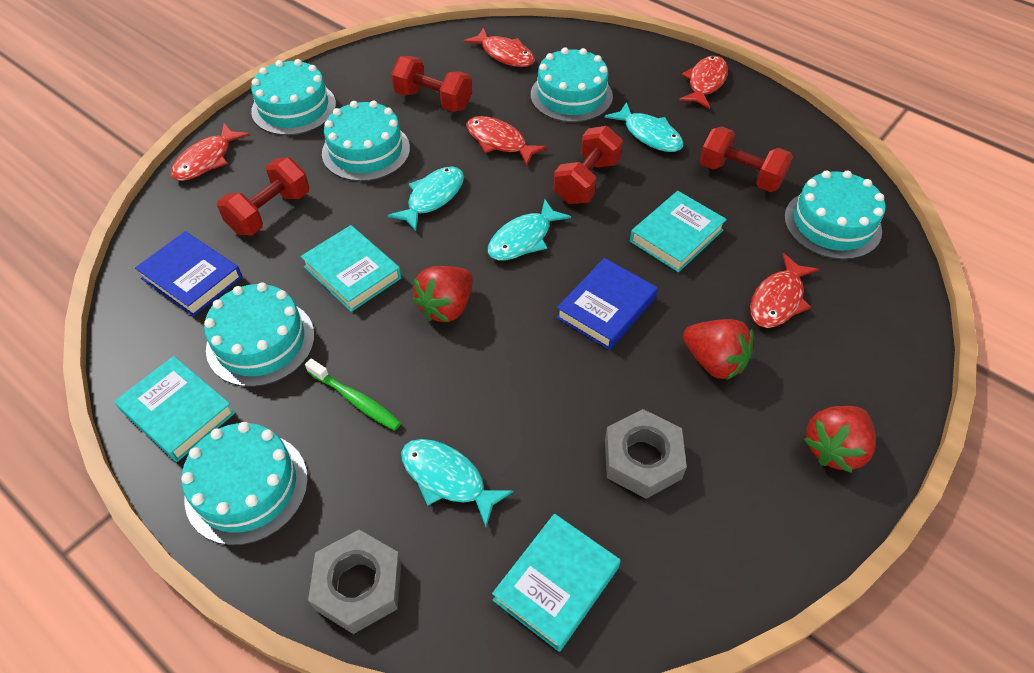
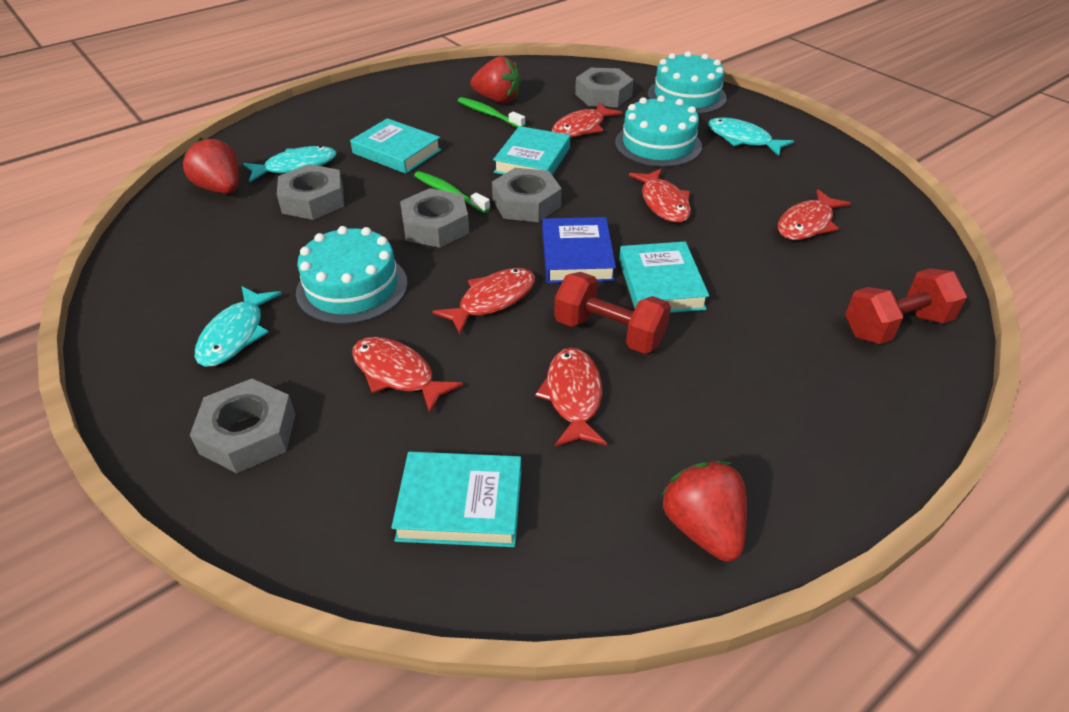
blue book: [135,231,242,316] [556,258,658,350] = 2 -> [542,217,616,283] = 1
green toothbrush: [305,359,401,430] = 1 -> [414,171,490,213] [458,97,525,128] = 2
grey nut: [308,530,401,634] [605,409,687,499] = 2 -> [190,379,296,473] [277,164,344,220] [400,188,469,248] [492,168,562,222] [575,68,634,107] = 5
red dumbbell: [217,158,309,235] [391,56,472,112] [554,126,623,204] [700,126,793,192] = 4 -> [554,272,671,354] [845,268,967,344] = 2
red fish: [171,123,249,181] [464,28,535,67] [466,116,547,166] [679,56,728,109] [750,253,819,328] = 5 -> [352,337,463,414] [432,268,535,335] [535,348,607,447] [552,102,622,138] [629,169,691,223] [778,189,851,240] = 6
turquoise cake: [181,422,308,545] [204,283,315,387] [251,59,336,135] [322,100,410,181] [531,47,613,122] [784,170,886,260] = 6 -> [296,226,407,324] [615,95,702,167] [648,51,727,114] = 3
turquoise fish: [388,167,464,231] [401,439,514,527] [488,199,571,260] [604,102,683,152] = 4 -> [195,286,281,367] [243,146,336,182] [708,118,794,156] = 3

